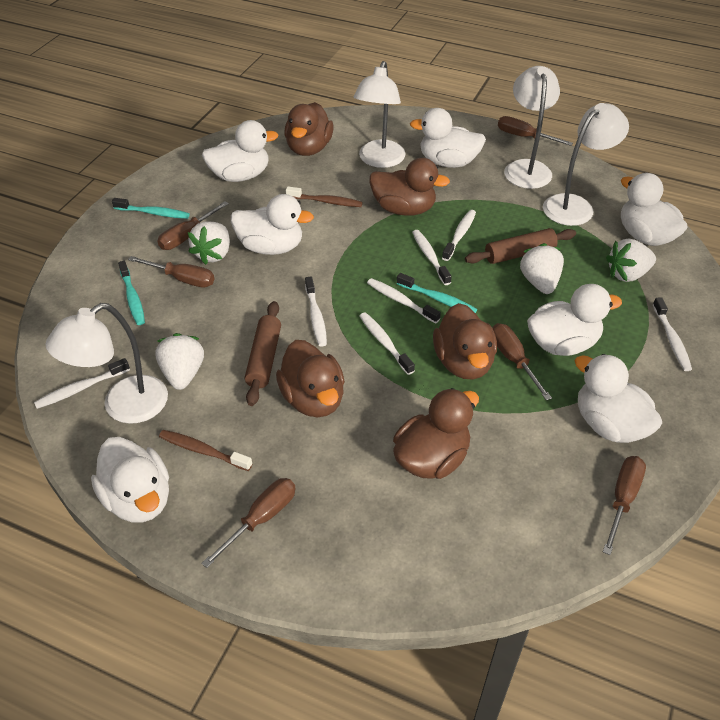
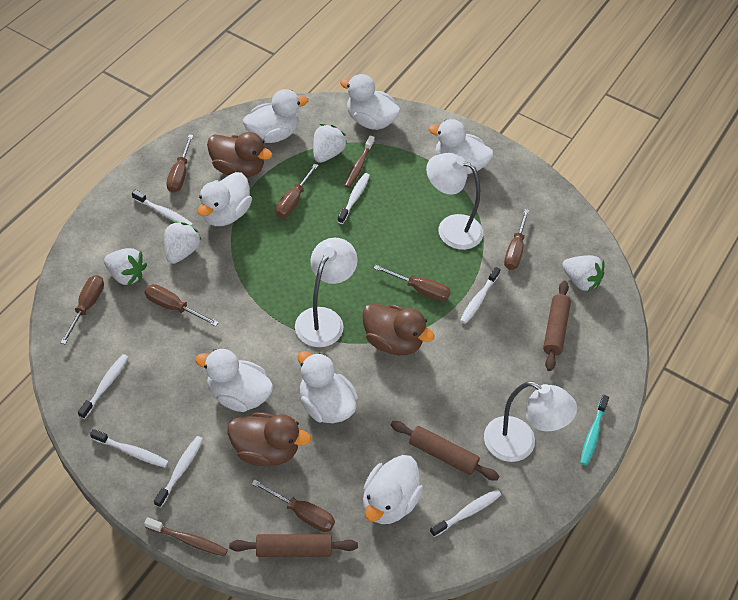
brown duck: [276,340,345,417] [284,102,334,156] [369,158,450,216] [393,388,479,479] [433,303,497,379] = 5 -> [207,132,272,178] [227,412,311,466] [362,303,435,355] = 3
brown rolling pin: [245,301,281,406] [465,228,576,264] = 2 -> [229,534,358,557] [390,421,499,481] [543,281,571,371] = 3
brown screwdriver: [128,256,214,287] [157,201,229,250] [201,478,296,568] [492,323,552,400] [498,116,573,146] [603,456,646,555] = 6 -> [60,275,104,344] [145,284,219,326] [167,134,193,193] [251,479,335,532] [276,163,319,218] [374,265,451,301] [504,209,529,270] = 7
turquoise toothbrush: [112,198,190,219] [118,261,145,325] [397,273,477,313] = 3 -> [580,395,609,466] = 1
white lamp: [46,303,168,424] [353,61,406,168] [504,66,560,189] [543,103,629,226] = 4 -> [295,238,358,347] [426,153,483,250] [484,381,577,462] = 3

